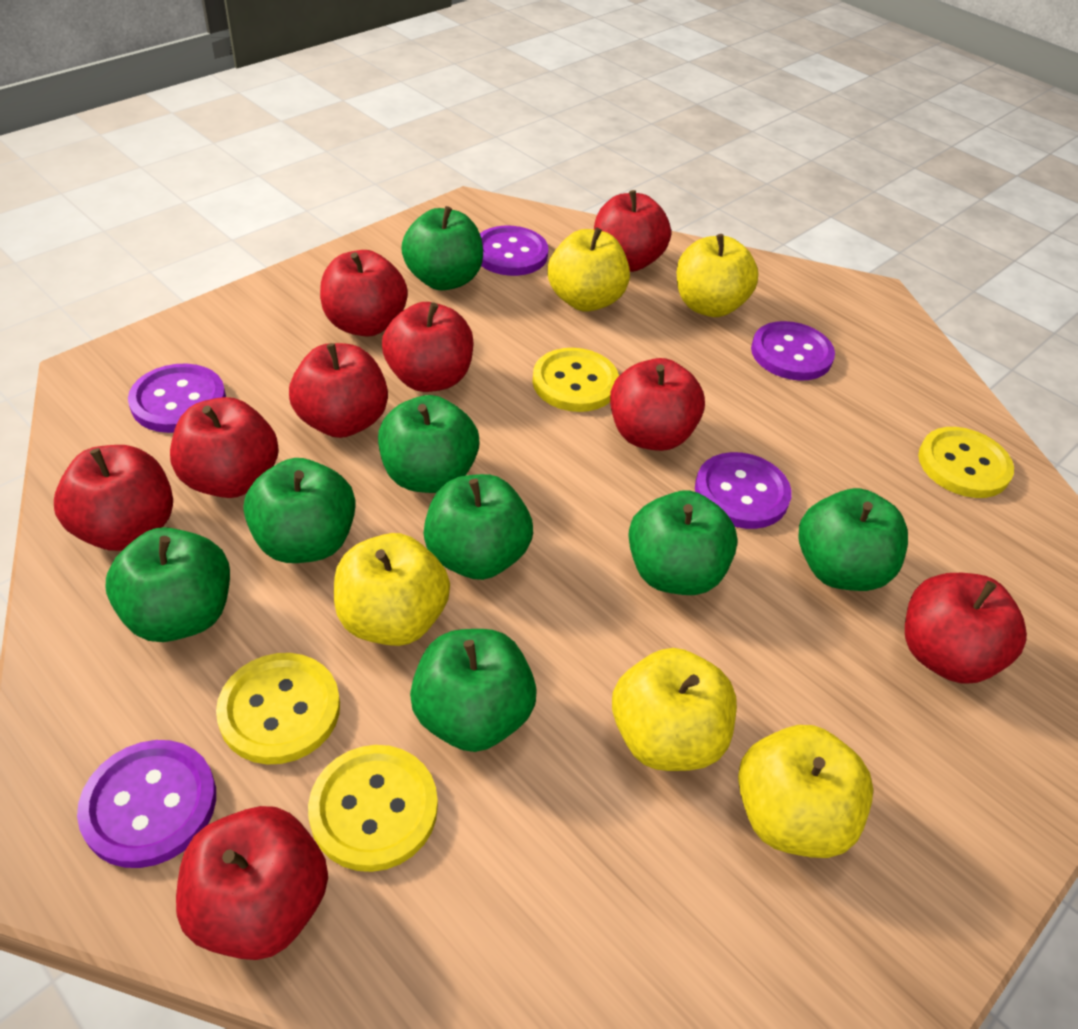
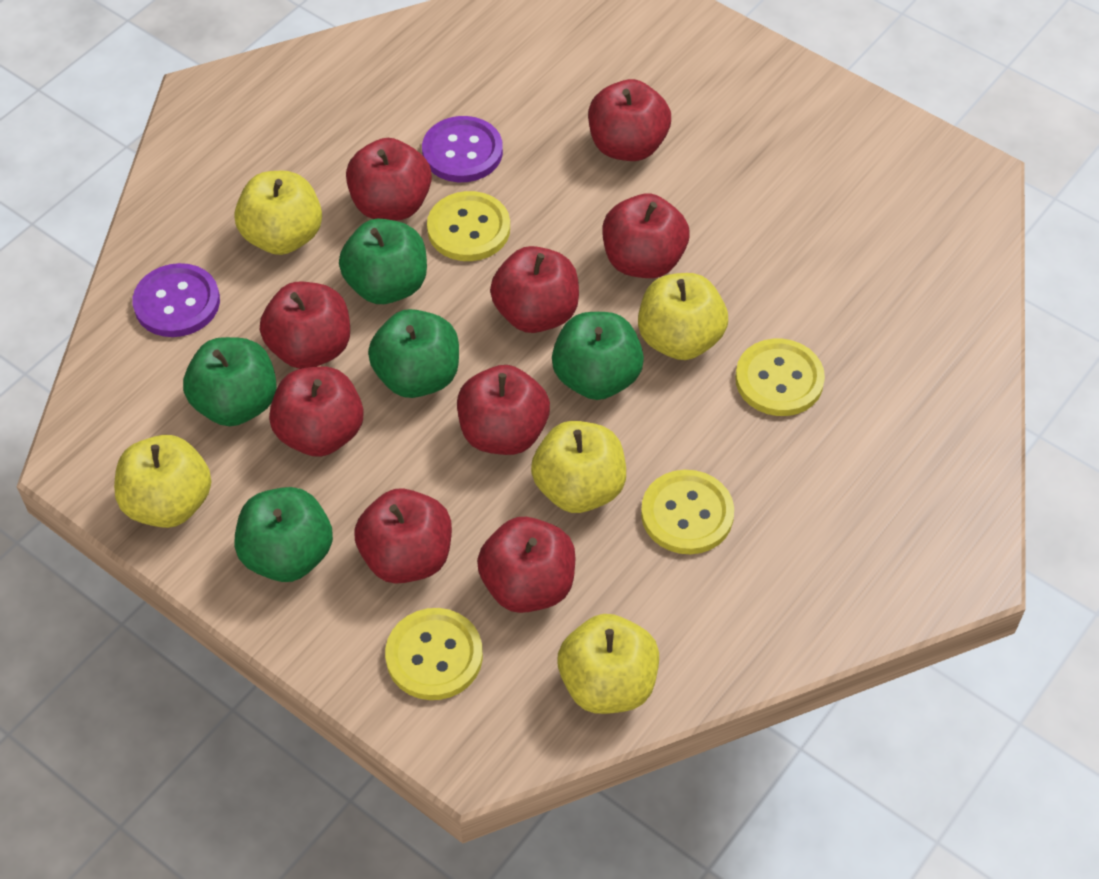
green apple: [106,527,230,642] [244,458,356,563] [378,395,480,493] [401,206,483,291] [410,629,537,752] [424,474,533,580] [628,490,738,595] [798,488,908,591] = 8 -> [183,337,277,426] [234,487,333,582] [339,219,427,304] [368,309,459,398] [552,312,644,400] = 5
purple button: [77,740,216,868] [128,364,226,433] [480,226,549,276] [695,452,792,529] [751,321,835,381] = 5 -> [133,263,220,337] [422,116,503,182] = 2

